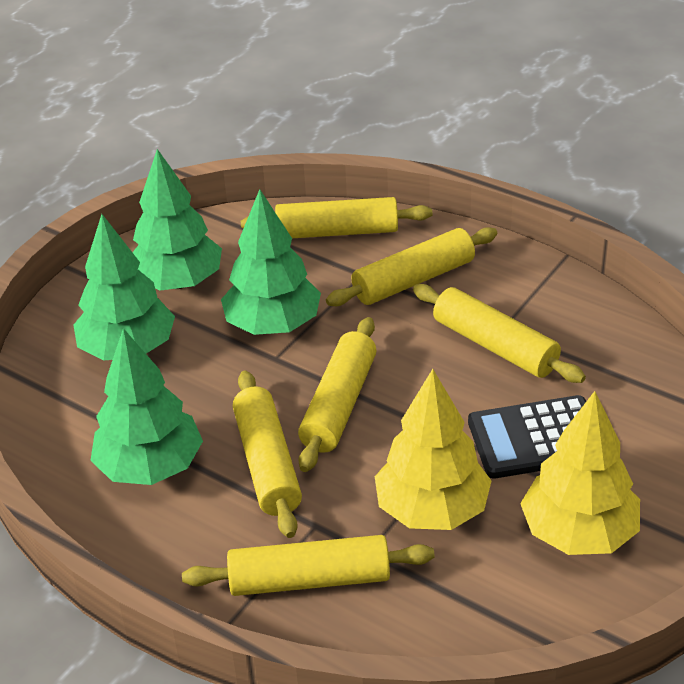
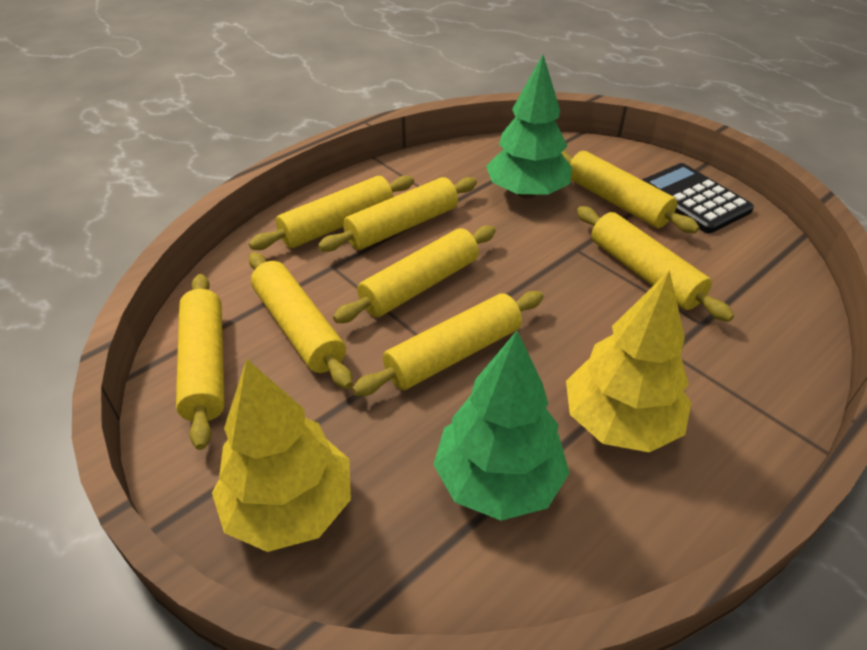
green tree: [73,214,175,360] [90,328,203,485] [132,149,222,291] [221,189,321,335] = 4 -> [433,331,569,521] [486,55,572,199] = 2
yellow rolling pin: [182,535,435,596] [233,371,302,538] [241,197,433,238] [298,317,377,472] [326,227,497,306] [413,284,586,383] = 6 -> [176,274,225,450] [249,176,414,250] [249,252,353,389] [318,177,477,252] [333,226,496,323] [352,291,544,396] [561,150,699,233] [577,206,734,322] = 8

